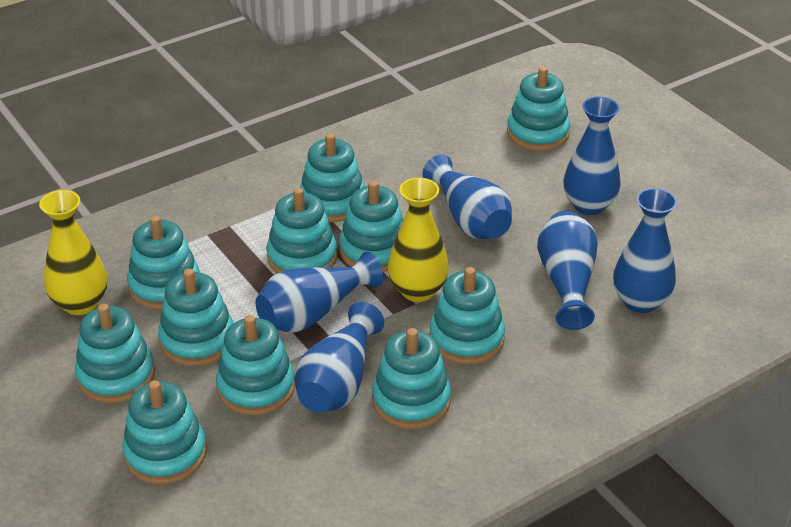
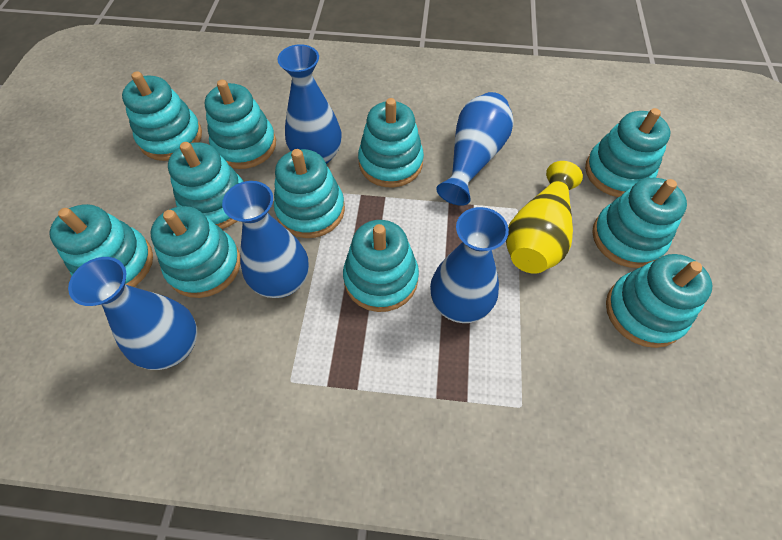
blue vase: [256,252,383,333] [294,302,384,413] [422,154,512,239] [537,211,598,330] [563,97,621,215] [613,188,677,313] = 6 -> [68,257,197,370] [222,181,309,298] [278,44,341,164] [430,207,509,323] [436,92,514,206] = 5
yellow vase: [39,190,107,315] [388,178,449,302] = 2 -> [506,161,583,274] = 1

